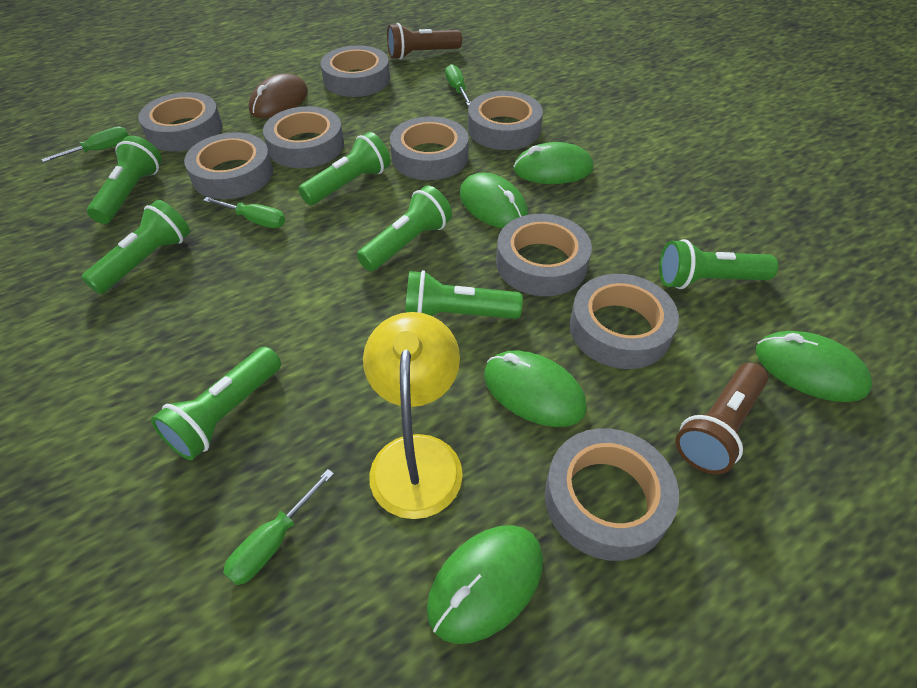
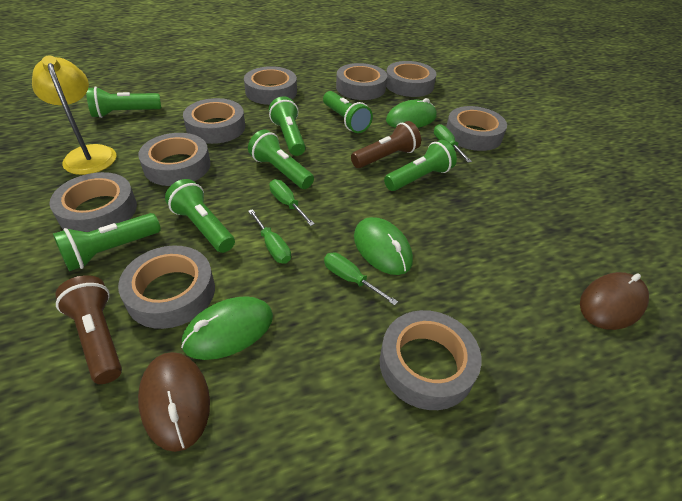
brown mouse: [249,74,308,118] = 1 -> [138,352,210,452] [580,272,649,330] = 2
green mouse: [427,525,543,644] [460,172,528,228] [484,350,587,427] [513,142,593,184] [756,331,872,402] = 5 -> [181,296,273,360] [354,217,413,275] [386,98,437,128] = 3

